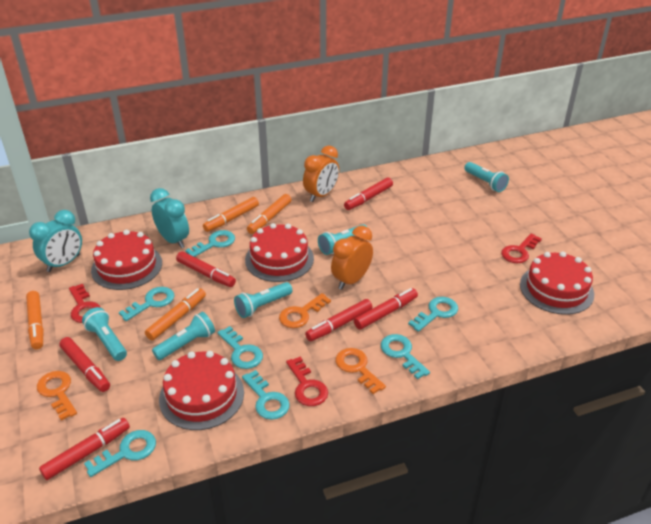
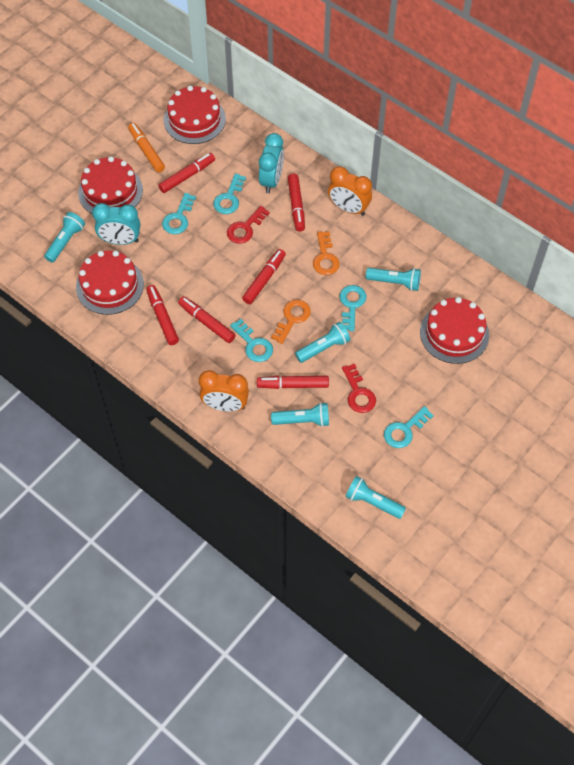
orange key: [37,371,77,421] [279,293,331,328] [336,348,386,394] = 3 -> [271,300,311,344] [313,231,340,275] = 2
orange marker: [26,291,44,349] [145,288,206,341] [203,197,259,232] [247,194,291,234] = 4 -> [128,123,165,172] = 1
red key: [69,284,101,323] [286,357,328,406] [501,233,542,263] = 3 -> [227,206,270,244] [342,364,376,413] = 2
turquoise key: [84,430,156,477] [119,287,175,321] [185,230,235,257] [217,326,263,369] [242,370,290,420] [381,334,430,379] [408,297,458,332] = 7 -> [162,193,196,234] [213,173,246,214] [230,319,273,362] [339,285,366,331] [384,406,434,448] = 5

